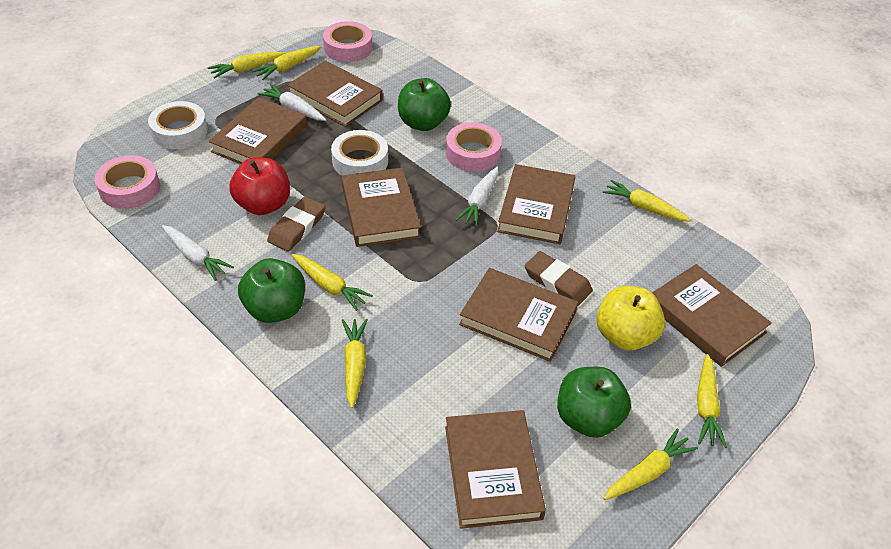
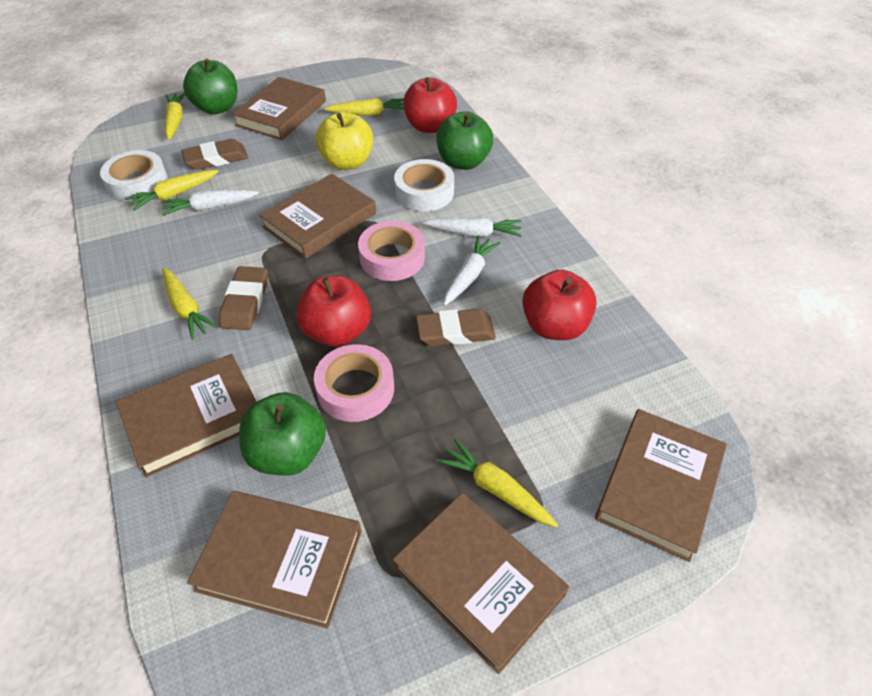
brown book: [209,97,307,164] [287,60,383,127] [341,168,421,247] [445,410,546,529] [459,268,578,362] [497,164,575,244] [652,264,772,367] = 7 -> [116,354,256,478] [187,491,362,628] [232,77,326,140] [260,174,376,259] [392,493,569,674] [595,409,727,562] = 6
brown eraser: [267,197,325,252] [524,251,593,306] = 2 -> [182,139,248,170] [219,266,268,330] [416,309,496,346] = 3
pink tape: [95,156,160,209] [323,21,373,62] [446,123,502,172] = 3 -> [314,344,394,422] [358,221,425,281] = 2
red apple: [229,157,290,215] = 1 -> [296,275,371,347] [403,77,457,133] [522,270,597,340] = 3
yellow carrot: [208,52,286,78] [252,46,321,80] [292,254,373,311] [342,319,368,408] [603,180,691,222] [603,428,698,500] [697,354,727,448] = 7 -> [125,170,219,211] [162,268,218,340] [165,93,185,140] [325,98,404,116] [436,438,558,527] = 5

